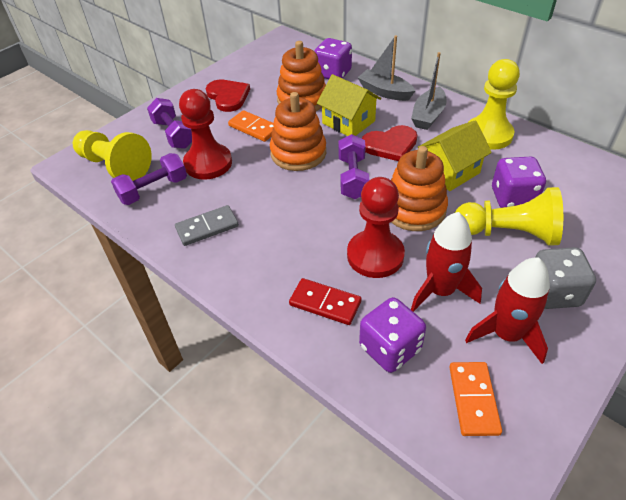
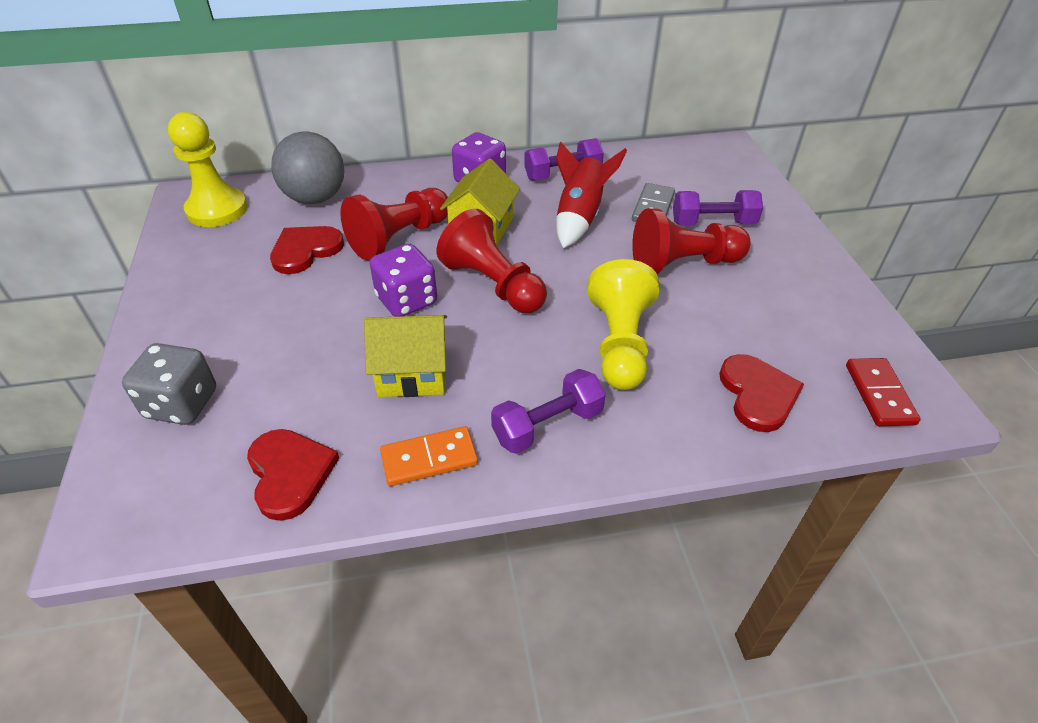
grey ball: none = 0 -> [271,131,344,204] = 1
grey boat: [357,36,415,101] [411,52,446,130] = 2 -> none = 0
orange domino: [228,110,273,142] [449,362,502,436] = 2 -> [380,426,478,486] = 1
orange stacking toy: [270,92,326,171] [277,41,326,111] [391,146,448,231] = 3 -> none = 0
purple dice: [314,38,352,79] [359,297,426,373] [492,157,546,208] = 3 -> [370,244,437,317] [452,132,506,183] = 2
red heart: [206,80,250,112] [362,125,417,161] = 2 -> [247,429,339,521] [270,226,344,274] [719,354,804,432] = 3
red pawn: [179,89,232,180] [347,177,405,278] = 2 -> [340,188,448,260] [437,209,547,313] [632,208,750,274] = 3
red rocket: [411,212,482,312] [465,257,550,364] = 2 -> [556,142,627,248] = 1
yellow pawn: [73,130,152,181] [455,187,563,245] [469,59,520,150] = 3 -> [168,112,247,227] [587,259,659,390] = 2

